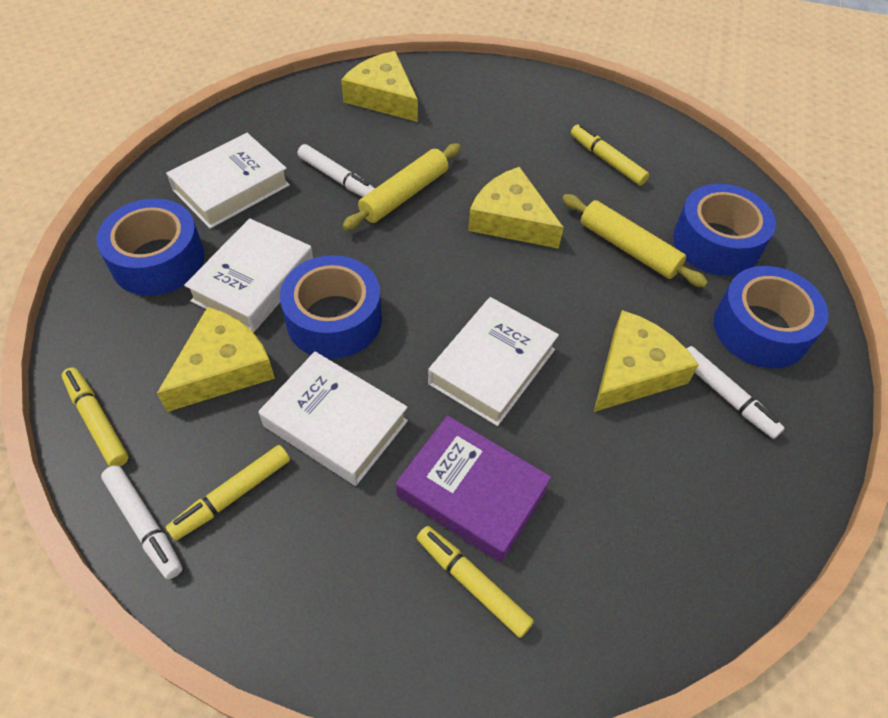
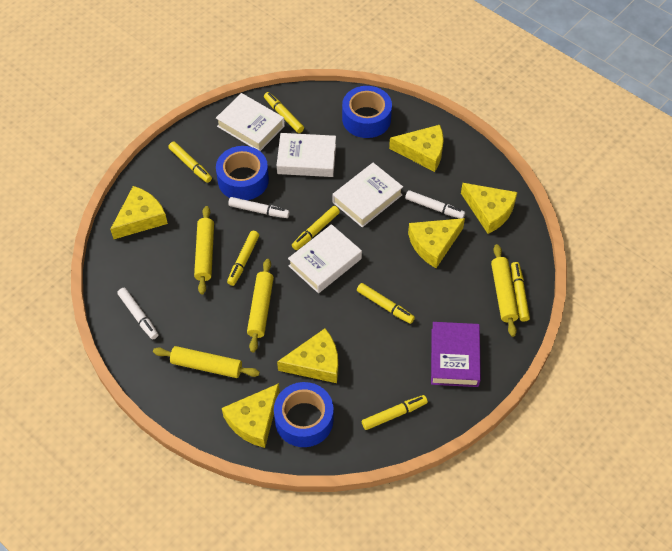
blue tape: [97,199,205,296] [280,255,382,359] [673,184,776,276] [714,266,829,368] = 4 -> [216,146,269,200] [274,382,334,447] [342,86,392,138] = 3
yellow cheese: [157,307,275,412] [341,51,418,122] [468,167,564,249] [594,310,699,412] = 4 -> [110,186,168,239] [222,383,280,448] [277,329,338,383] [389,125,444,172] [408,218,465,268] [461,183,517,234] = 6
yellow marker: [62,367,129,466] [166,445,290,541] [417,526,534,638] [571,124,649,186] = 4 -> [168,142,212,183] [227,231,259,286] [264,92,304,133] [292,206,340,250] [357,283,415,324] [362,395,428,430] [511,262,530,322] = 7
yellow rolling pin: [342,143,461,230] [562,194,708,287] = 2 -> [153,346,260,378] [194,206,214,294] [247,259,274,352] [491,244,519,337] = 4

